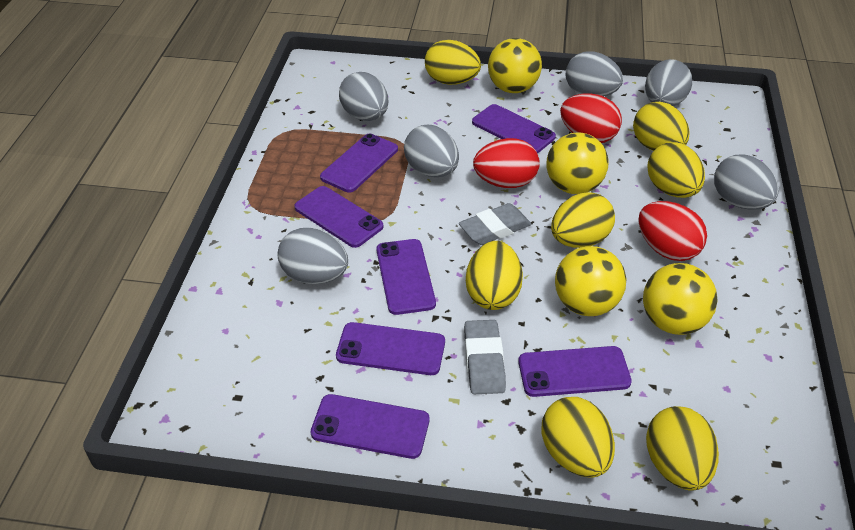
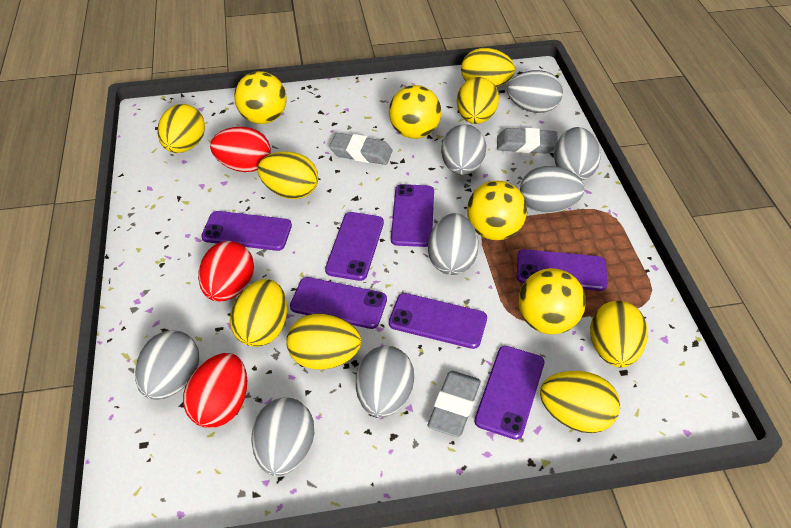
grey egg: [278,228,348,284] [339,72,388,121] [404,125,459,177] [566,52,623,97] [645,59,692,107] [714,154,779,210] = 6 -> [135,330,199,400] [251,397,314,476] [356,346,414,418] [428,213,479,275] [441,124,486,175] [507,70,563,113] [520,166,585,213] [554,127,601,180] = 8
grey eraser: [459,203,532,245] [464,320,506,394] = 2 -> [330,133,392,165] [428,371,481,437] [497,128,558,154] = 3
yellow egg: [425,40,481,85] [466,241,523,310] [541,397,615,478] [551,192,615,248] [633,102,690,151] [646,406,719,491] [647,142,705,198] = 7 -> [157,104,205,153] [230,279,287,347] [257,151,318,199] [286,314,361,369] [457,77,499,124] [461,48,515,87] [540,371,620,433] [590,301,648,368] = 8

